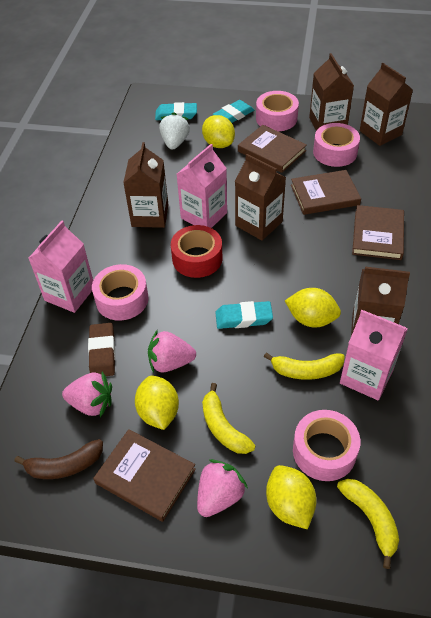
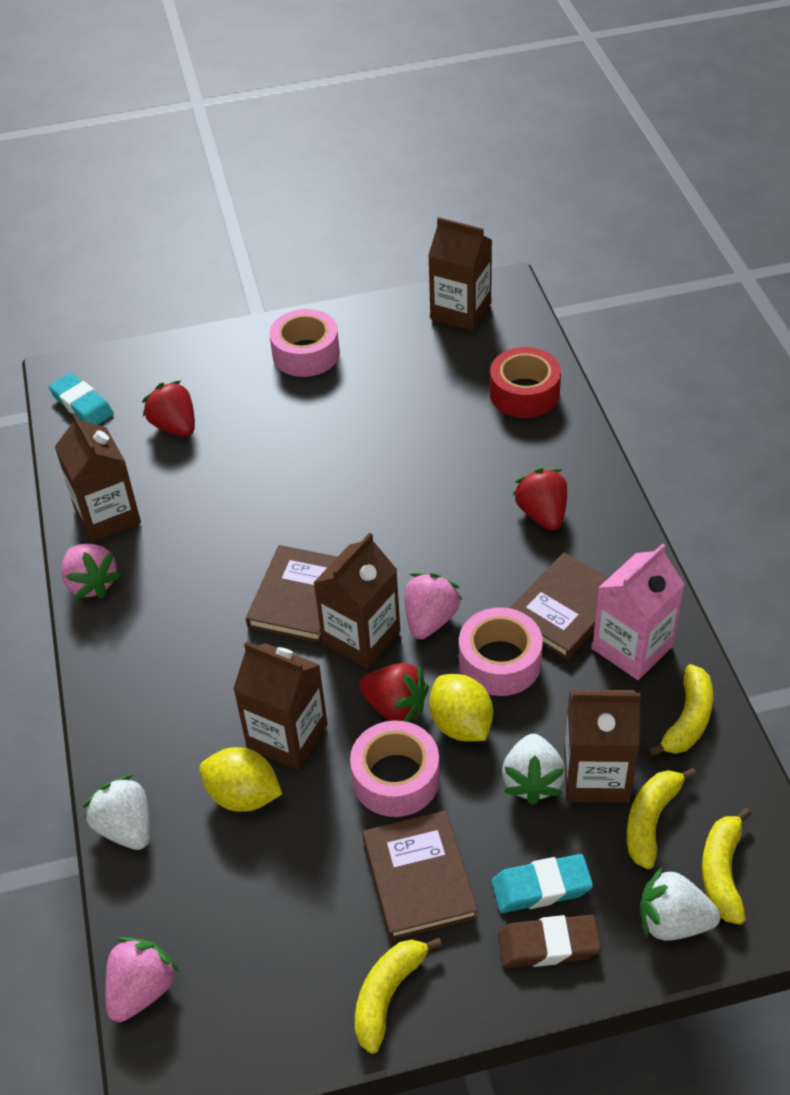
brown banana: [14,439,103,479] = 1 -> none = 0
brown book: [93,429,196,522] [238,125,307,173] [291,170,361,215] [352,205,404,260] = 4 -> [246,545,338,643] [362,810,478,940] [510,552,609,660] = 3
pink carton: [29,220,93,313] [177,144,227,228] [340,310,408,401] = 3 -> [592,544,685,680] = 1
pink tape: [92,264,149,321] [256,91,299,131] [293,410,360,481] [313,123,360,167] = 4 -> [269,309,340,377] [350,721,440,817] [459,607,543,696] = 3
red strawberry: none = 0 -> [142,381,195,437] [359,663,429,722] [512,468,567,530] = 3
turquoise eraser: [155,102,197,120] [213,100,254,123] [215,301,273,329] = 3 -> [49,373,114,425] [492,854,593,913] = 2
white strawberry: [159,112,190,150] = 1 -> [83,775,150,850] [502,734,566,805] [640,866,721,941] = 3
yellow banana: [202,383,256,454] [264,352,345,380] [337,479,399,569] = 3 -> [355,938,442,1054] [627,768,697,869] [648,664,713,757] [702,808,751,925] = 4
yellow lemon: [135,376,179,430] [202,115,235,148] [266,465,317,529] [285,288,341,327] = 4 -> [199,747,282,812] [429,674,493,741] = 2

